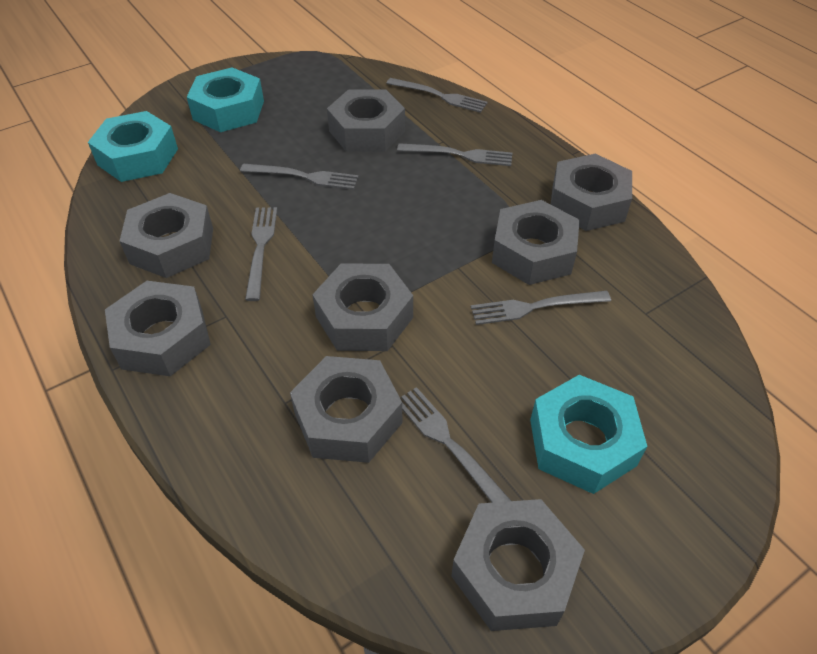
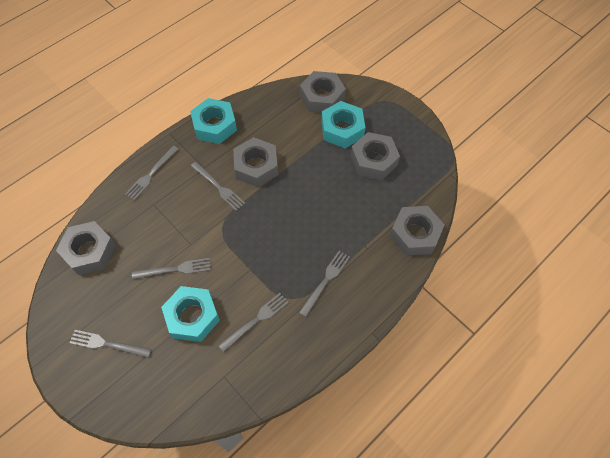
grey nut: [105,281,211,376] [120,193,213,278] [290,356,402,463] [312,263,413,351] [327,90,405,152] [451,499,585,631] [492,200,580,285] [551,154,632,231] = 8 -> [56,221,116,275] [233,137,278,187] [300,71,346,113] [351,132,400,180] [390,206,445,256] = 5

